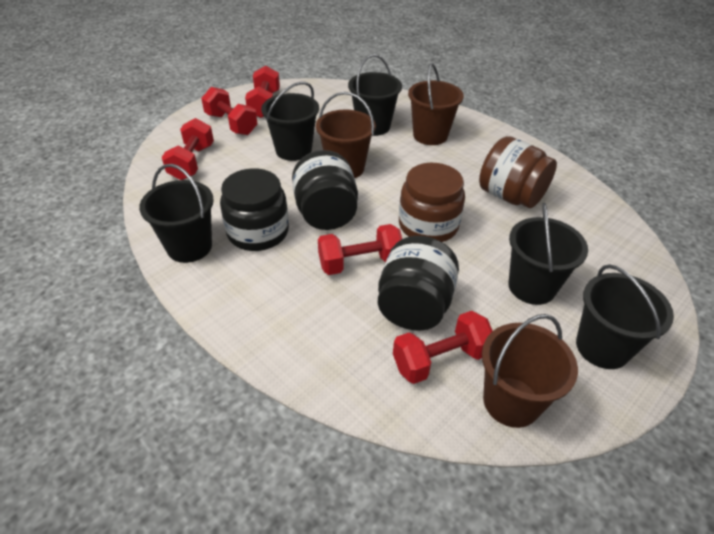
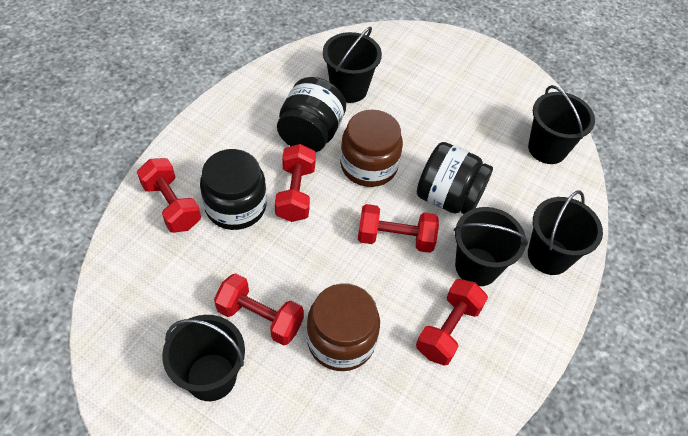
brown bucket: [316,92,376,178] [408,63,464,145] [482,314,578,428] = 3 -> none = 0

